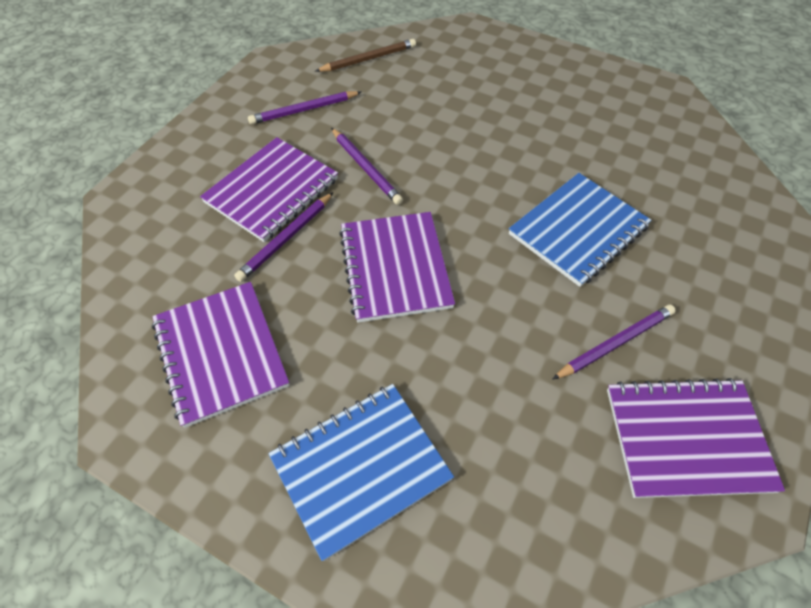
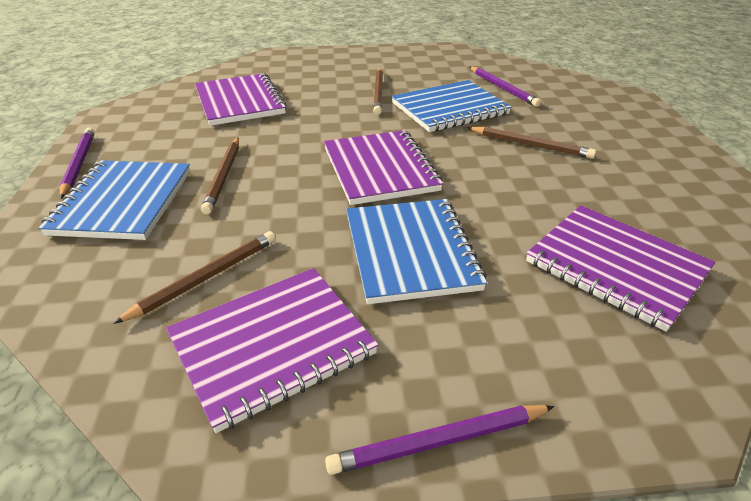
blue notebook: [269,384,454,561] [509,173,651,287] = 2 -> [39,160,190,240] [346,199,487,304] [392,80,511,132] = 3
brown pencil: [316,39,416,72] = 1 -> [113,231,276,324] [201,138,239,214] [373,68,383,115] [467,127,596,159] = 4
purple pencil: [234,192,333,282] [248,91,361,125] [331,128,403,205] [552,304,676,380] = 4 -> [60,127,95,199] [325,405,554,475] [470,67,541,107] = 3

